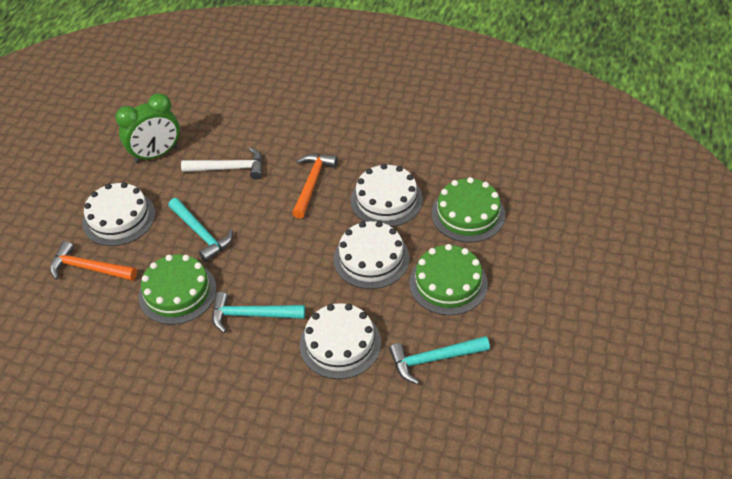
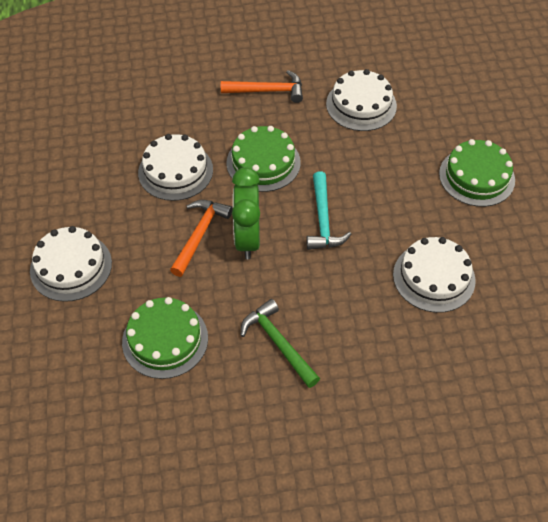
green hammer: none = 0 -> [241,299,320,388] = 1
turquoise hammer: [168,198,233,262] [212,292,305,333] [389,336,490,384] = 3 -> [306,171,351,250] = 1
white hammer: [181,147,263,180] = 1 -> none = 0

